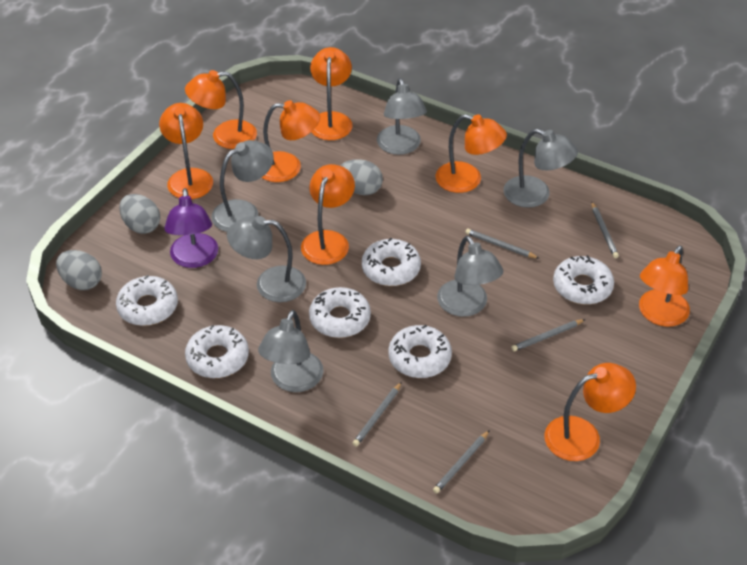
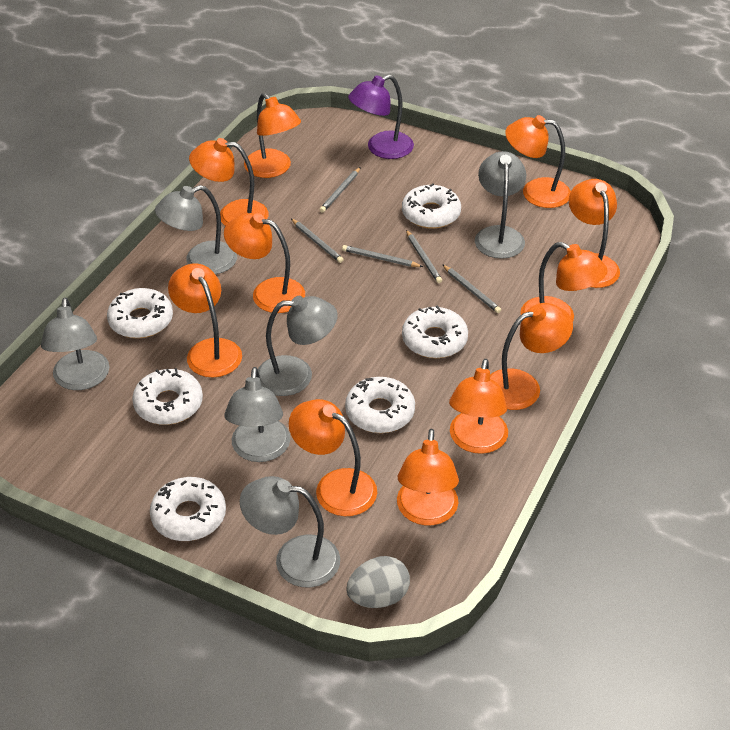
grey egg: [56,250,102,290] [119,194,160,234] [341,159,383,195] = 3 -> [346,556,410,608] = 1
orange lamp: [159,103,213,199] [185,70,257,149] [262,100,320,182] [301,164,355,265] [310,47,352,140] [436,114,507,193] [544,363,636,461] [639,246,690,327] = 8 -> [168,263,242,377] [189,138,268,226] [224,213,305,313] [244,93,301,178] [289,399,377,516] [397,429,459,525] [449,359,508,454] [490,303,573,410] [505,115,571,208] [520,242,608,321] [569,179,620,288] = 11

